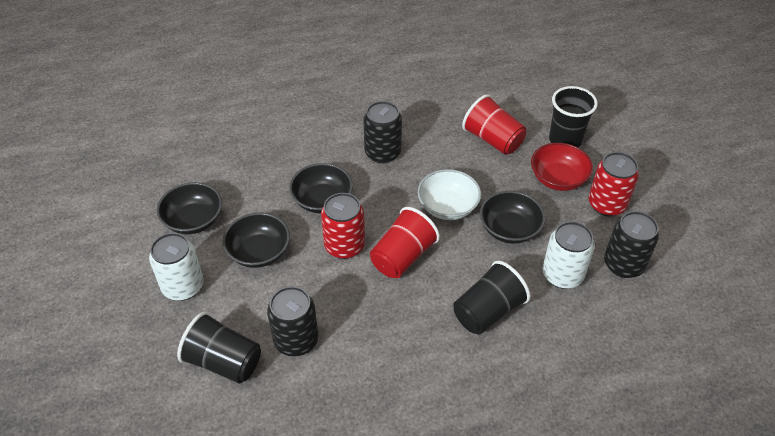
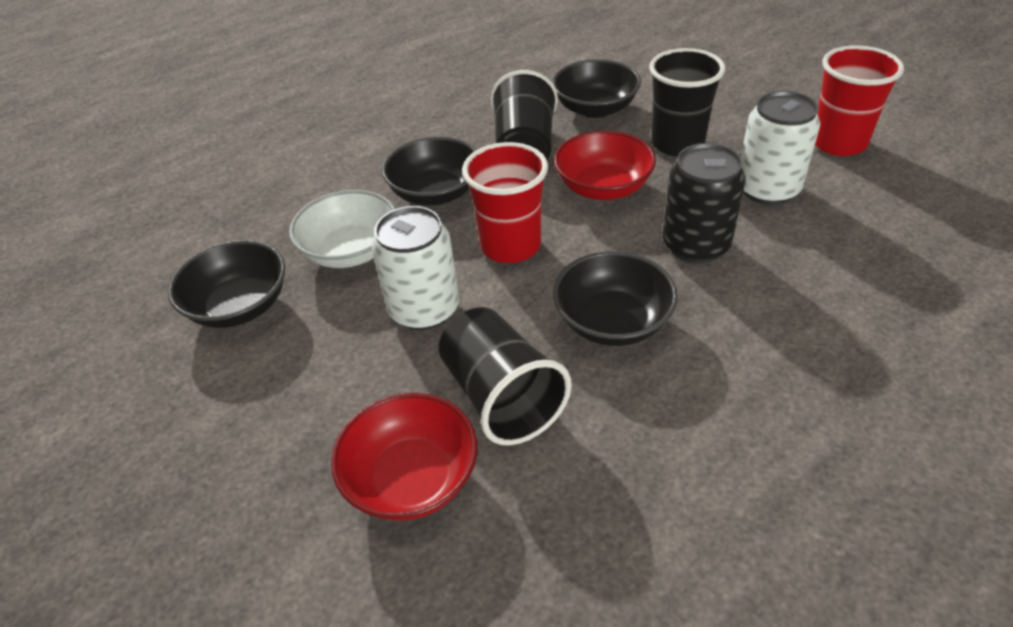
black can: [267,286,318,356] [363,101,402,163] [604,211,659,278] = 3 -> [662,143,746,264] = 1
red bowl: [531,143,593,191] = 1 -> [331,393,477,521] [554,131,656,200] = 2
red can: [321,193,365,259] [588,152,639,216] = 2 -> none = 0

